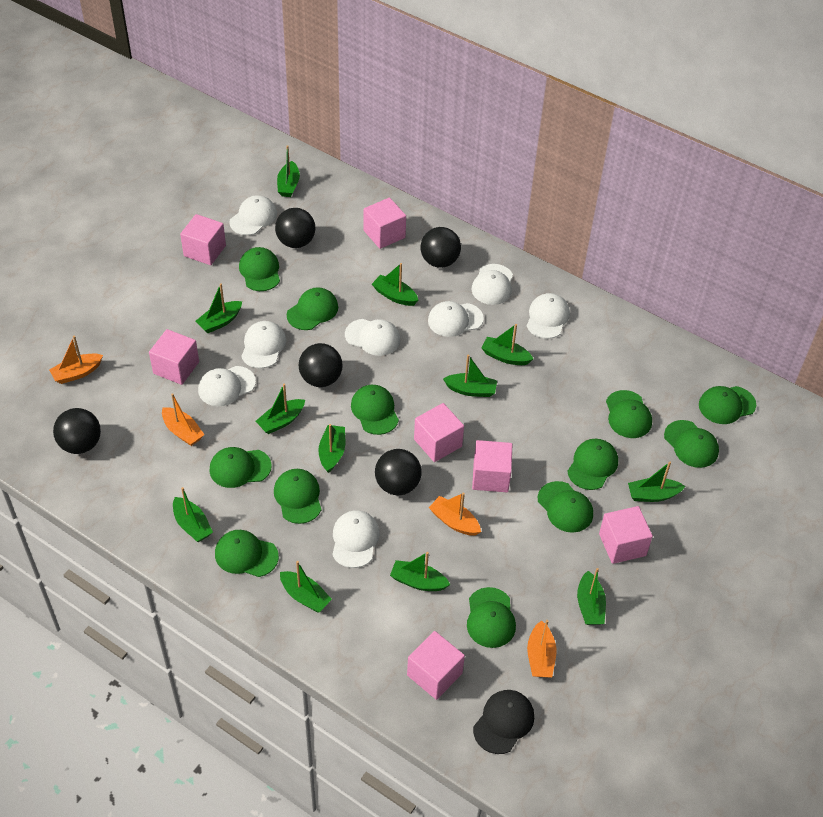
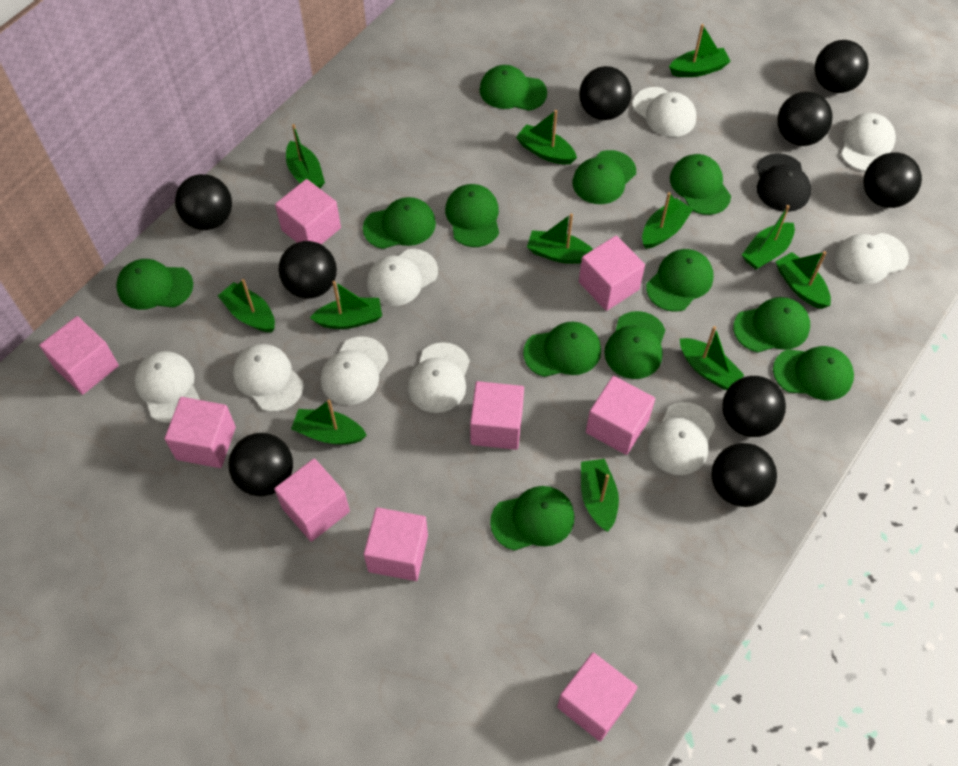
black ball: [53,408,101,454] [275,208,315,248] [299,343,343,387] [375,449,422,496] [421,227,461,268] = 5 -> [175,174,232,230] [228,433,293,496] [278,241,337,299] [579,66,632,120] [711,443,777,507] [722,376,786,437] [777,92,833,146] [815,40,869,93] [863,152,922,208] = 9
orange boat: [49,336,103,384] [162,393,205,446] [429,493,481,536] [527,620,557,677] = 4 -> none = 0
pink cube: [149,329,199,385] [180,214,226,265] [364,198,406,249] [407,631,465,700] [414,403,464,462] [472,440,512,492] [599,506,653,564] = 7 -> [39,316,119,395] [165,397,236,468] [274,458,350,542] [275,179,341,244] [364,507,428,581] [470,381,524,450] [557,652,638,741] [579,235,645,311] [586,376,655,455] = 9
white cap: [198,366,256,406] [229,195,277,235] [241,321,286,368] [332,510,380,568] [345,319,400,356] [428,301,484,337] [472,264,513,305] [527,293,570,339] = 8 -> [134,351,200,423] [233,344,303,412] [320,336,388,405] [367,249,438,306] [407,342,470,413] [632,87,697,137] [648,402,715,475] [835,233,909,284] [841,113,896,172] = 9

